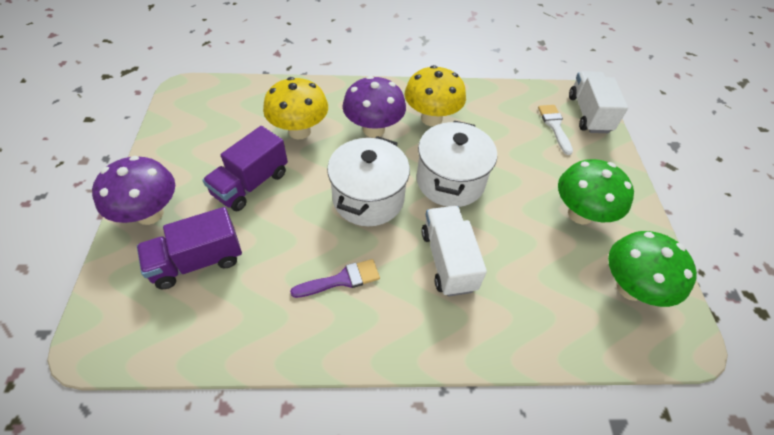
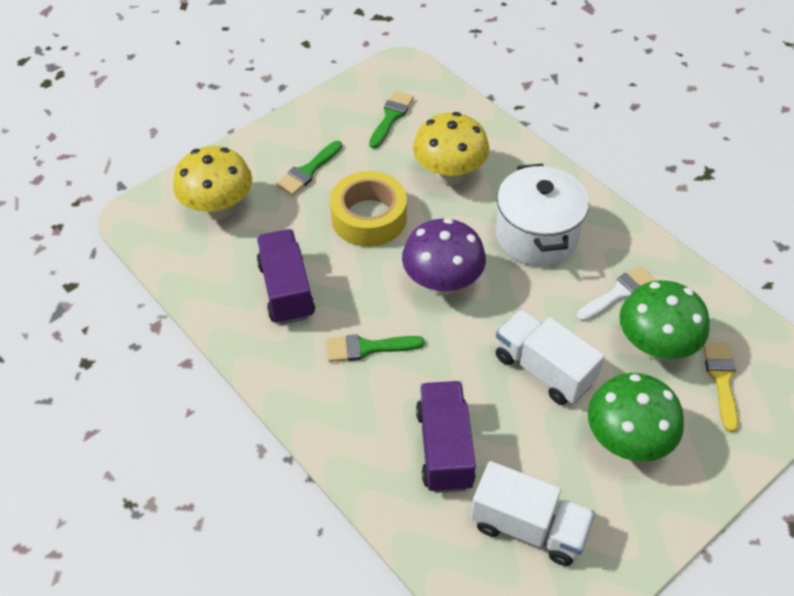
green brush: none = 0 -> [276,141,342,196] [326,334,425,362] [369,91,414,148] = 3
purple brush: [290,259,380,298] = 1 -> none = 0
purple mushroom: [92,156,175,225] [342,76,406,138] = 2 -> [402,218,486,295] = 1
white pot: [327,136,410,226] [416,121,497,207] = 2 -> [496,164,589,266] = 1
yellow brush: none = 0 -> [703,343,738,432] = 1
yellow tape: none = 0 -> [330,171,407,247] = 1

